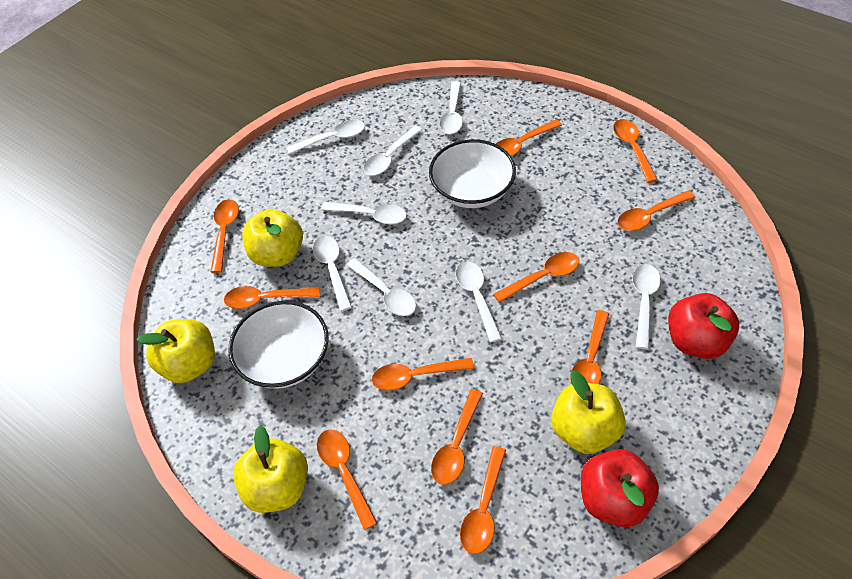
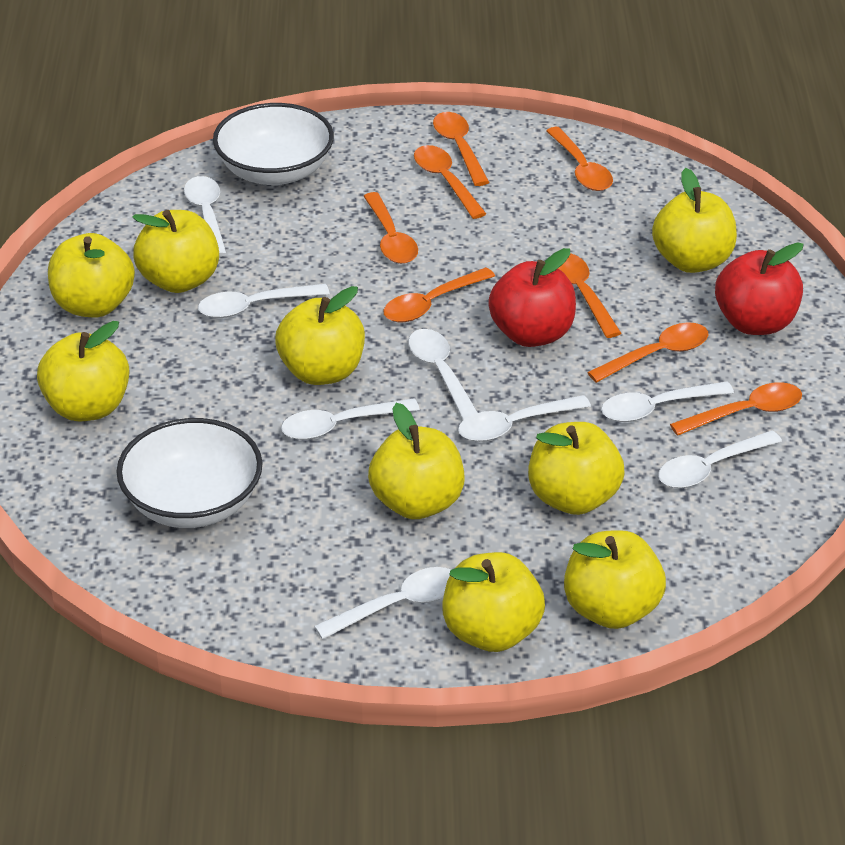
orange spoon: [210,199,239,273] [224,286,320,309] [317,429,377,530] [372,358,474,391] [431,389,483,485] [460,446,506,554] [493,252,579,303] [496,120,562,156] [570,310,609,384] [613,119,658,183] [617,190,695,231] = 11 -> [364,192,418,264] [383,267,495,322] [414,145,486,219] [433,112,489,186] [546,127,613,191] [558,253,621,338] [587,322,708,383] [670,382,802,436] = 8
yellow apple: [136,319,215,383] [233,425,308,513] [242,209,303,267] [551,370,625,454] = 4 -> [37,321,129,421] [48,233,135,317] [132,210,219,293] [275,286,365,385] [368,403,465,519] [442,552,545,652] [528,422,624,515] [564,530,666,629] [652,168,737,273] = 9

